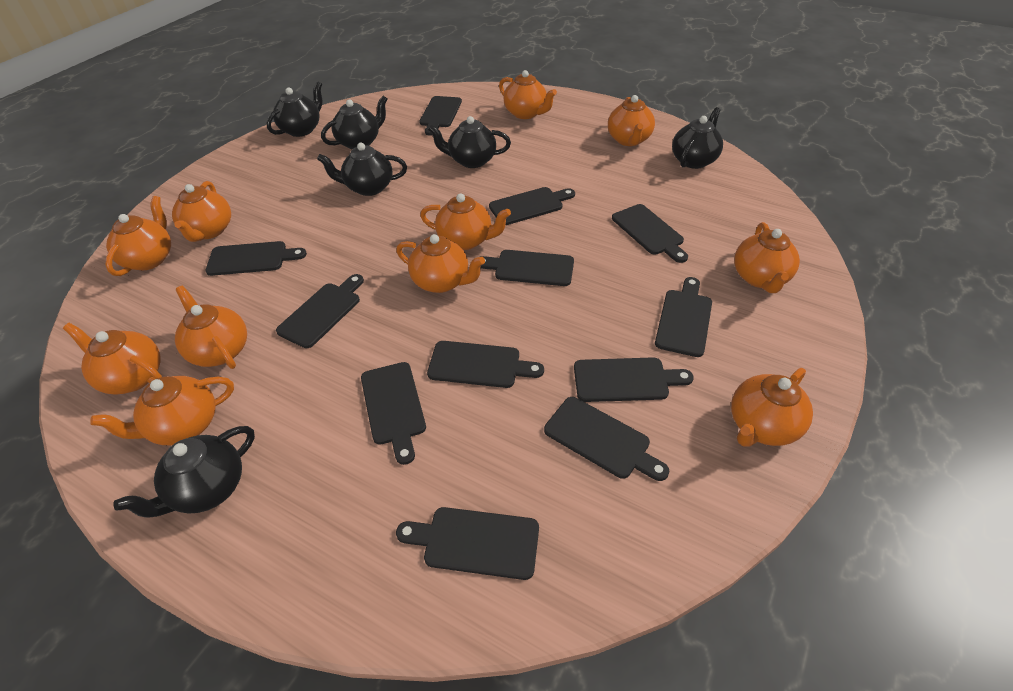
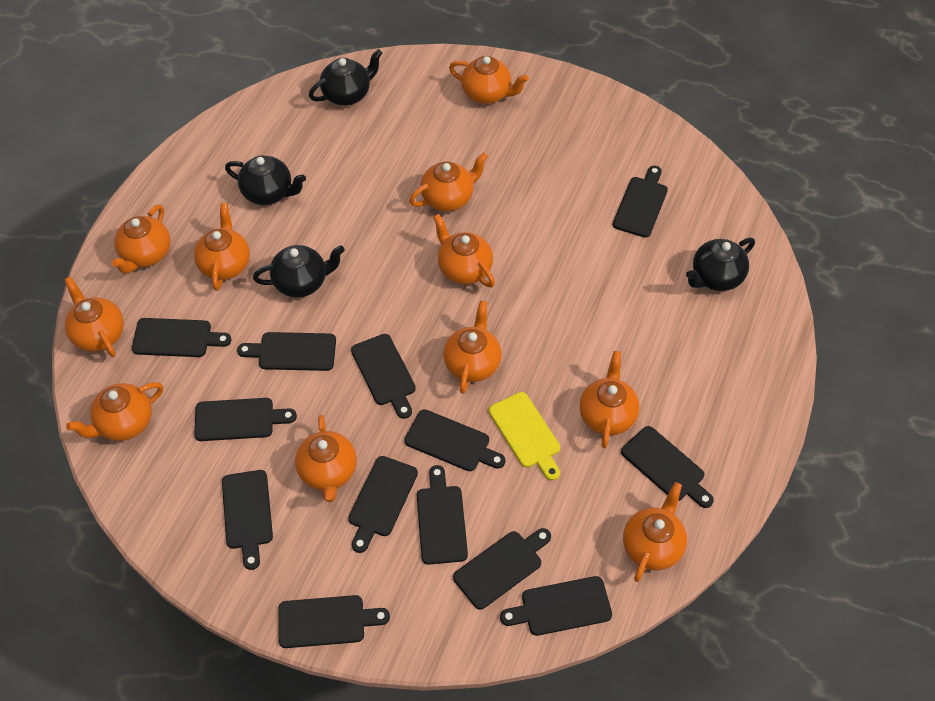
black cutting board: [205,241,307,276] [276,274,364,348] [361,362,426,465] [396,507,539,580] [419,96,462,136] [427,341,544,388] [480,250,574,286] [489,187,575,225] [544,397,670,481] [574,357,694,402] [612,204,688,263] [655,277,712,357] = 12 -> [132,318,231,357] [194,398,297,441] [222,470,273,570] [237,332,336,371] [278,595,390,648] [348,456,418,553] [351,334,416,419] [404,409,505,471] [417,465,468,565] [453,528,551,610] [500,576,612,636] [613,166,668,238] [621,426,714,508] = 13
black teapot: [113,426,255,518] [266,81,322,137] [317,143,407,196] [321,96,387,149] [428,116,511,168] [672,107,723,169] = 6 -> [225,155,306,205] [253,245,345,298] [309,49,382,106] [686,238,755,291] = 4
yellow cutting board: none = 0 -> [489,392,560,481] = 1

